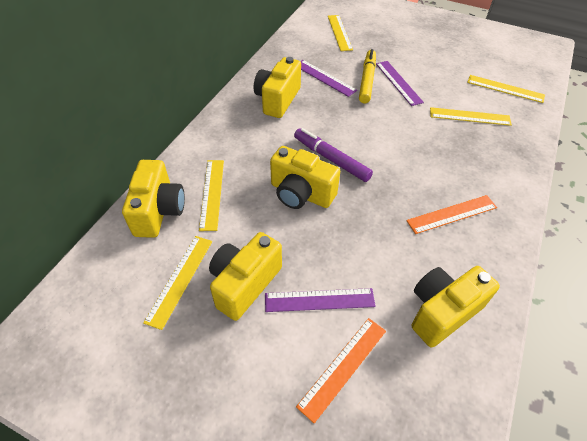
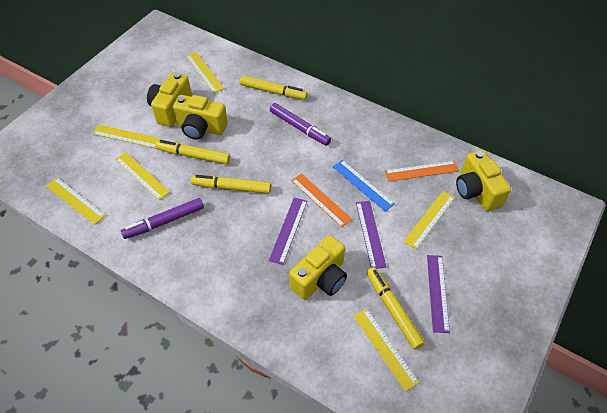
blue ruler: none = 0 -> [333,160,395,212] = 1
purple marker: [294,128,373,182] = 1 -> [121,198,204,239] [270,103,331,146] = 2
yellow camera: [122,160,185,238] [209,232,282,321] [254,57,301,118] [270,146,340,209] [412,266,500,347] = 5 -> [147,73,192,127] [173,95,228,140] [289,235,347,300] [456,150,511,212] = 4
yellow marker: [359,49,376,103] = 1 -> [155,140,230,164] [191,175,271,194] [240,75,308,100] [367,267,425,350] = 4
yellow ruler: [143,236,212,330] [199,160,224,231] [328,15,353,51] [430,107,512,126] [467,75,545,103] = 5 -> [46,177,106,225] [93,125,162,148] [115,152,170,200] [186,52,224,93] [353,308,419,392] [403,191,455,249] = 6

